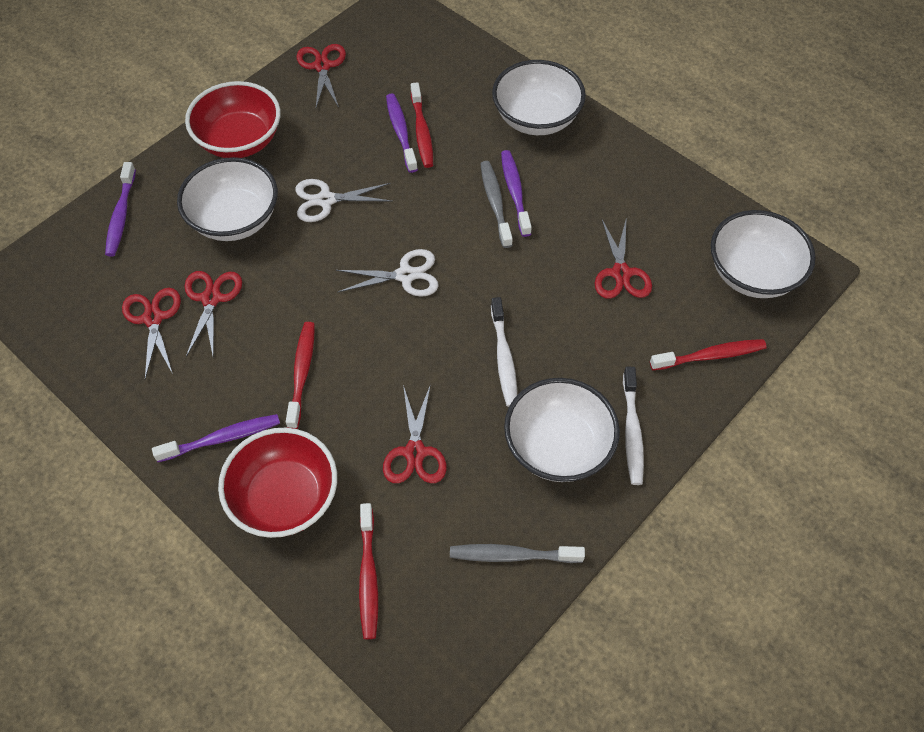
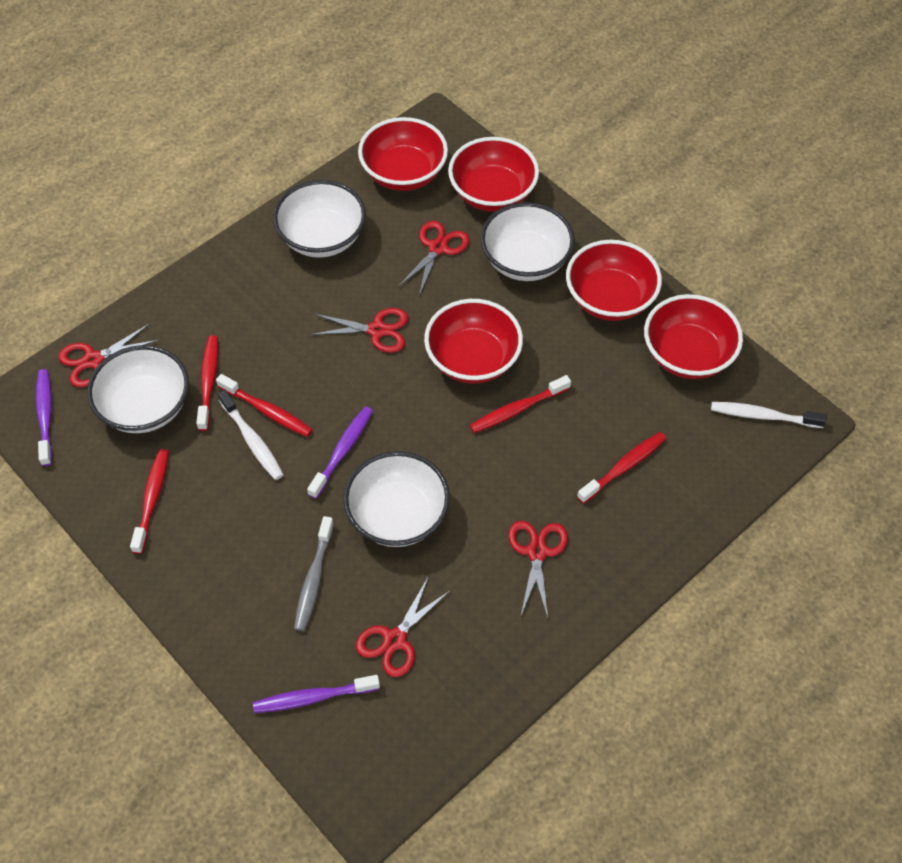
grey toothbrush: [450,544,585,563] [480,161,513,248] = 2 -> [294,516,334,631] = 1
purple toothbrush: [105,162,136,257] [152,414,280,462] [386,93,418,173] [501,150,532,237] = 4 -> [36,369,52,466] [253,675,380,713] [307,406,373,499] = 3
red bowl: [185,81,281,158] [218,428,337,538] = 2 -> [358,117,448,191] [424,299,523,384] [448,137,539,212] [566,240,662,321] [644,294,743,379] = 5
red toothbrush: [286,322,315,429] [359,503,378,639] [411,82,433,168] [650,339,767,370] = 4 -> [130,449,169,554] [196,336,218,431] [216,374,313,437] [470,375,571,433] [577,432,666,504] = 5
white scissors: [295,179,392,222] [336,249,439,297] = 2 -> none = 0

